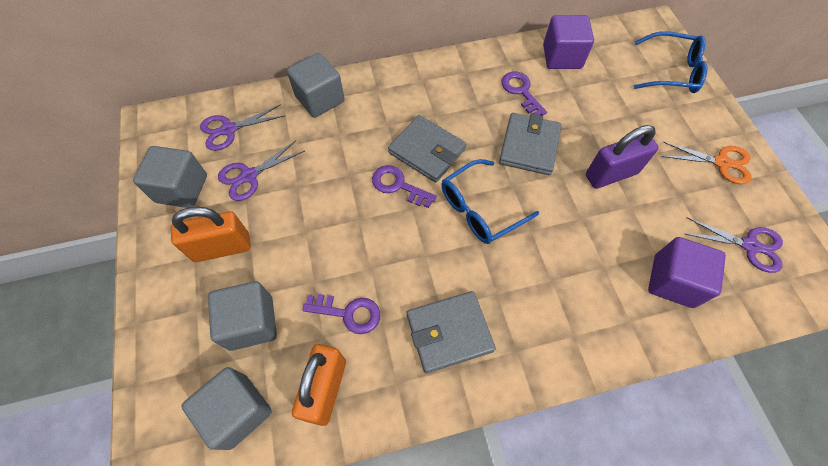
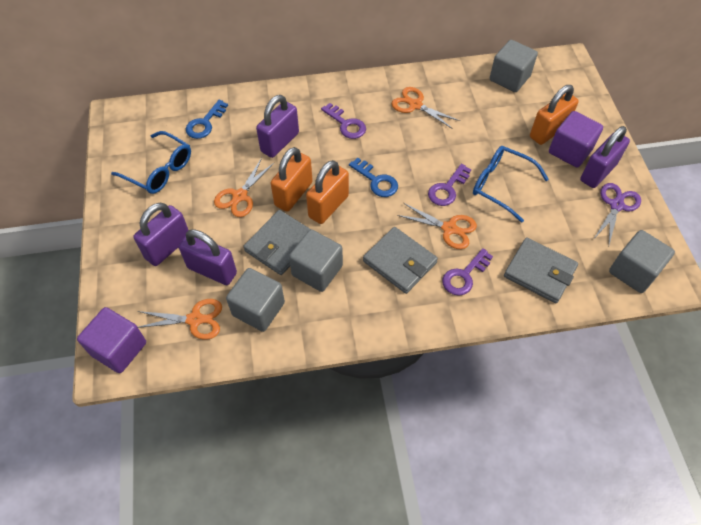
blue key: none = 0 -> [186,100,228,139] [349,158,398,197] = 2
orange padlock: [171,207,251,262] [292,344,346,426] = 2 -> [271,147,313,212] [306,160,349,224] [530,85,579,145] = 3
orange scissors: [662,142,752,184] = 1 -> [138,299,222,340] [214,158,274,217] [392,87,460,129] [397,203,477,249] = 4
purple padlock: [586,125,659,189] = 1 -> [133,203,189,266] [179,229,237,285] [256,95,299,158] [580,126,630,188] = 4
purple scissors: [200,105,284,151] [218,140,305,201] [685,217,783,273] = 3 -> [593,183,641,244] = 1

